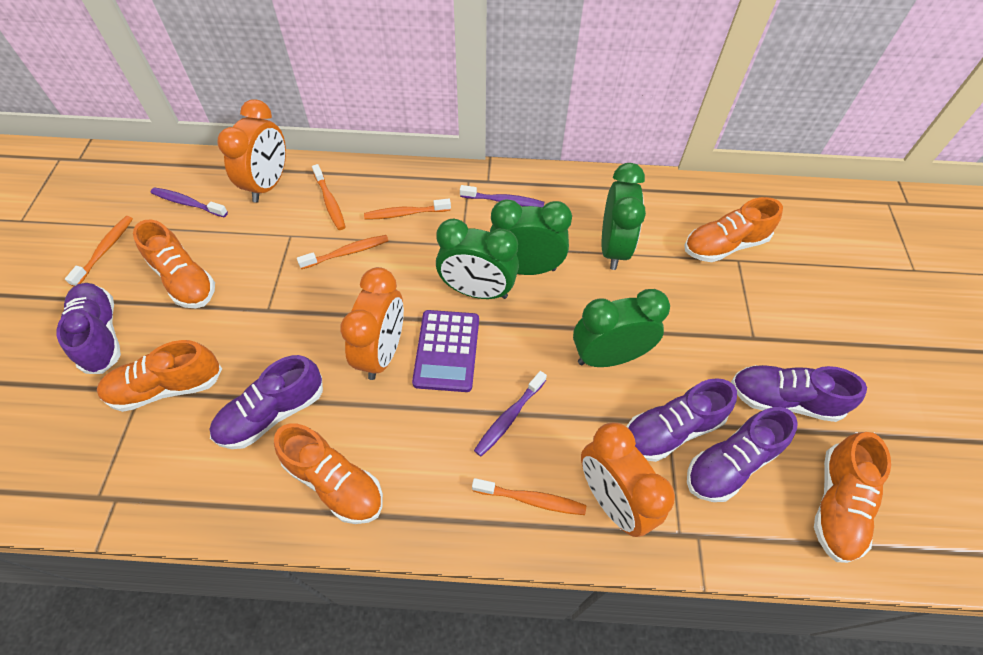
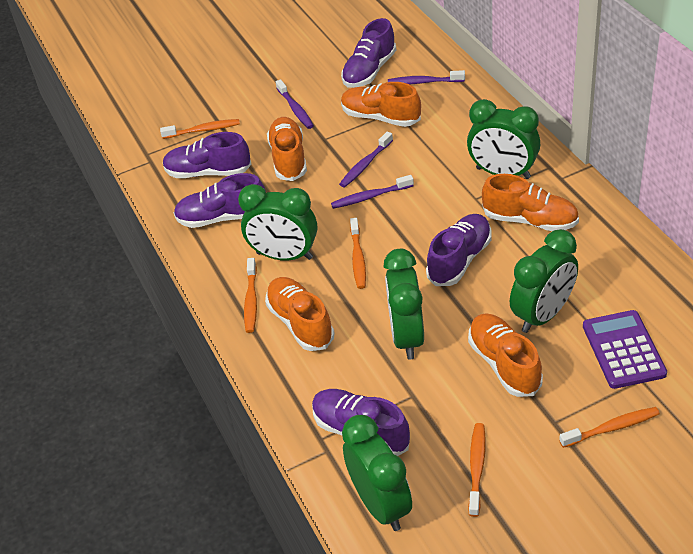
green clock: [436,219,519,299] [490,199,572,275] [573,289,670,367] [602,163,646,270] = 4 -> [238,184,317,261] [342,415,412,531] [384,249,424,359] [467,99,540,179] [510,229,578,333] = 5
orange clock: [217,99,286,203] [340,267,404,380] [581,422,675,537] = 3 -> none = 0
purple toothbrush: [151,187,228,217] [460,185,544,208] [474,371,547,457] = 3 -> [276,79,314,129] [331,175,414,209] [339,132,393,187] [388,70,465,84] = 4

